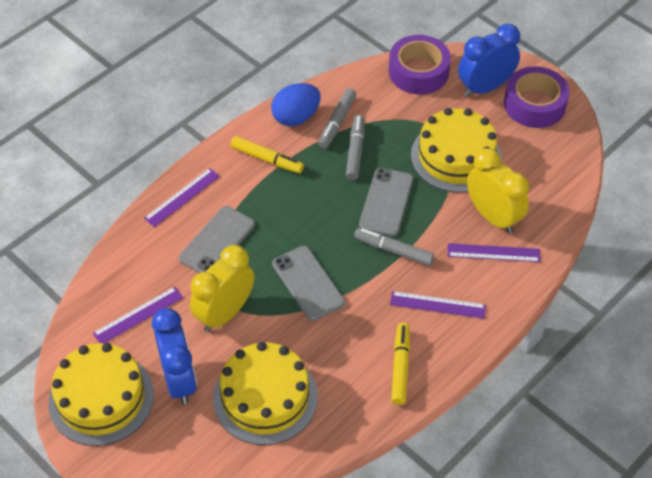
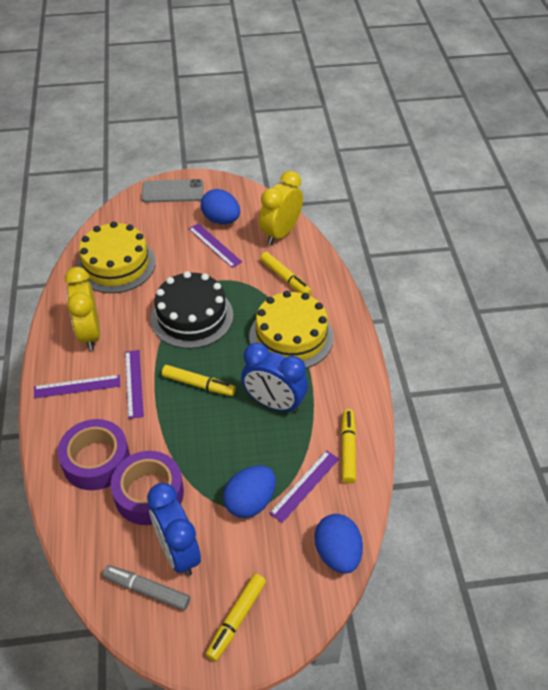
black cake: none = 0 -> [150,271,233,349] = 1
blue egg: [271,83,321,126] = 1 -> [201,189,240,224] [223,465,276,518] [314,514,363,574] = 3
grey marker: [318,88,357,149] [346,115,365,180] [354,228,435,266] = 3 -> [103,565,190,610] = 1
grey phone: [178,206,255,273] [272,246,345,321] [359,168,413,236] = 3 -> [141,179,204,203] = 1
yellow cake: [49,343,154,446] [213,342,318,445] [411,108,502,193] = 3 -> [77,221,156,293] [249,291,334,368] = 2
yellow marker: [231,136,304,173] [391,323,410,405] = 2 -> [162,365,236,396] [206,573,266,661] [260,252,312,295] [341,409,356,484] = 4

